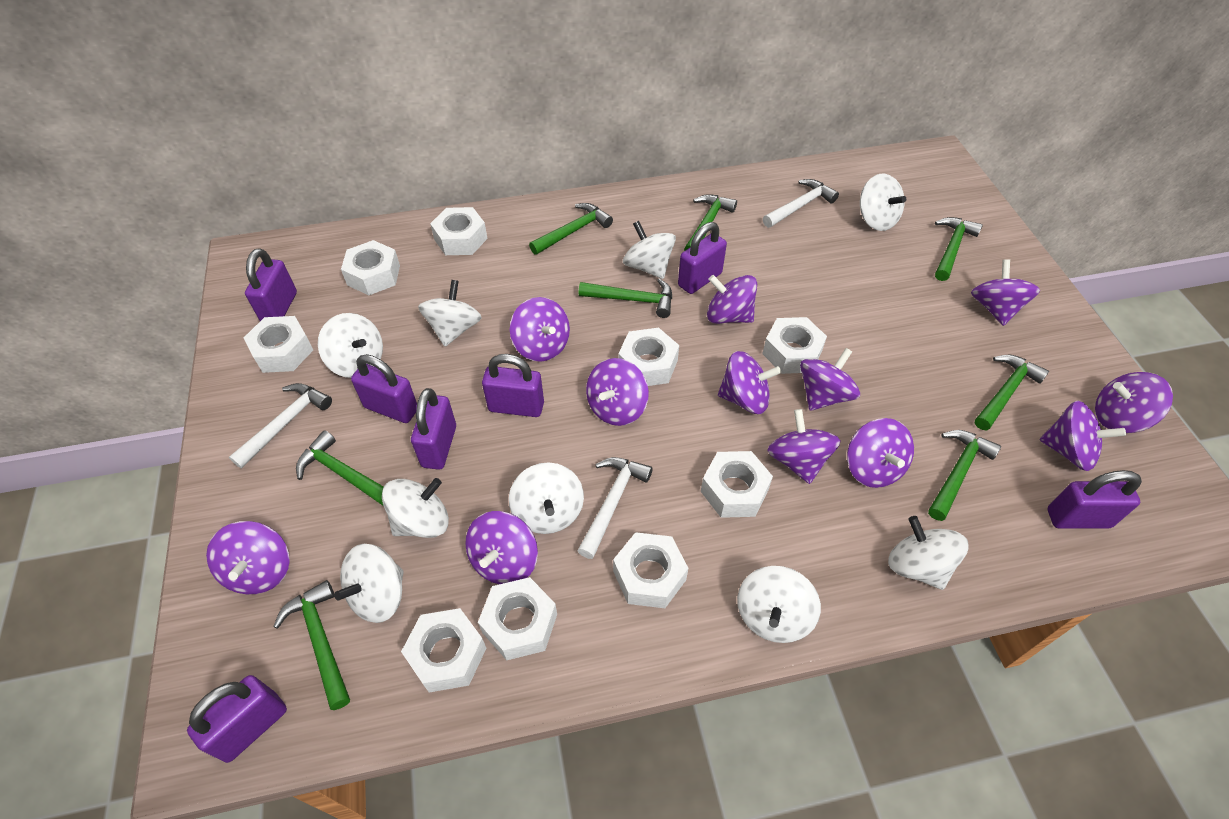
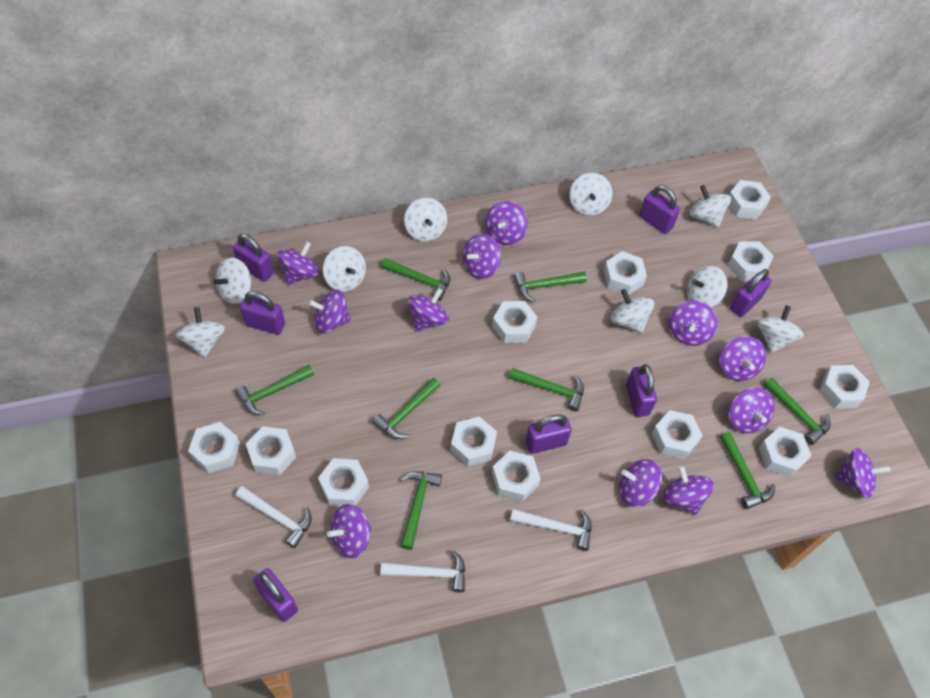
white nut: [244,316,313,373] [341,240,400,295] [401,608,486,692] [430,207,488,255] [478,577,557,660] [613,532,688,608] [618,328,679,386] [701,451,773,518] [762,317,827,374] = 9 -> [188,422,240,473] [246,426,296,475] [318,458,369,506] [451,416,497,467] [492,301,538,343] [492,451,541,502] [603,251,647,295] [651,410,703,459] [728,241,774,281] [729,180,771,219] [759,427,811,477] [819,365,870,409] = 12

